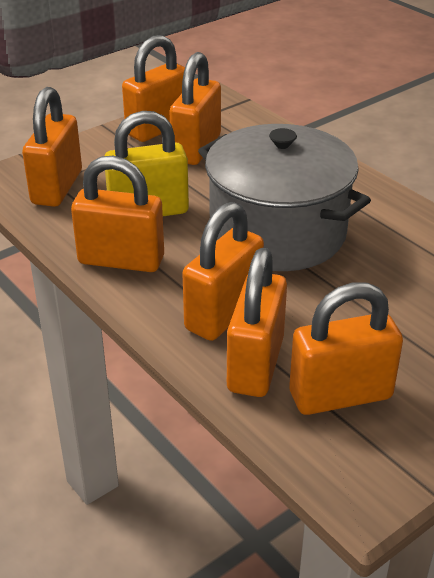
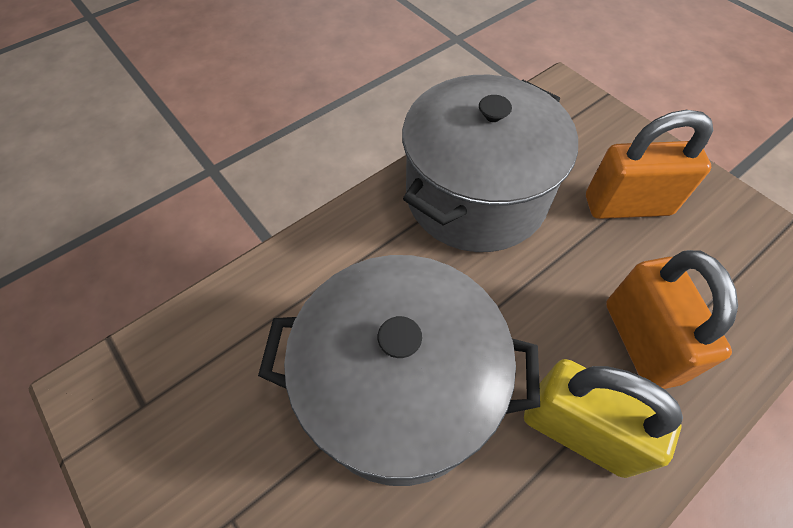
grey pot: [198,124,371,271] = 1 -> [258,255,540,486] [402,75,578,252] = 2
orange padlock: [22,87,82,207] [71,156,164,272] [122,35,185,142] [169,52,221,165] [182,202,264,341] [227,248,287,397] [289,283,403,415] = 7 -> [586,110,713,219] [606,250,738,389] = 2

